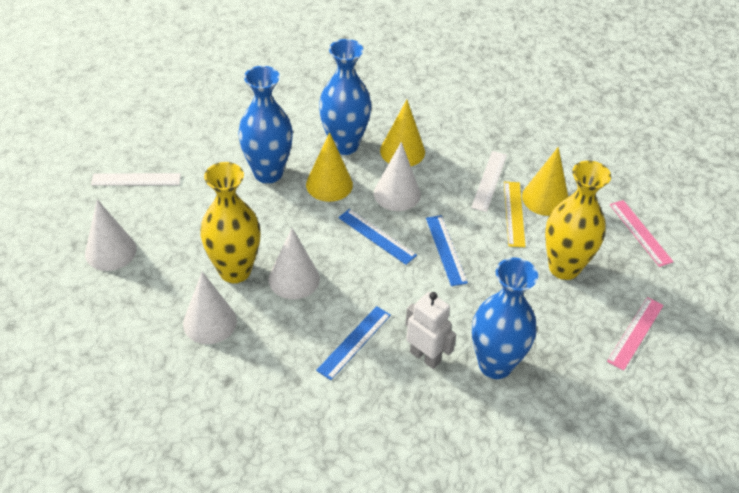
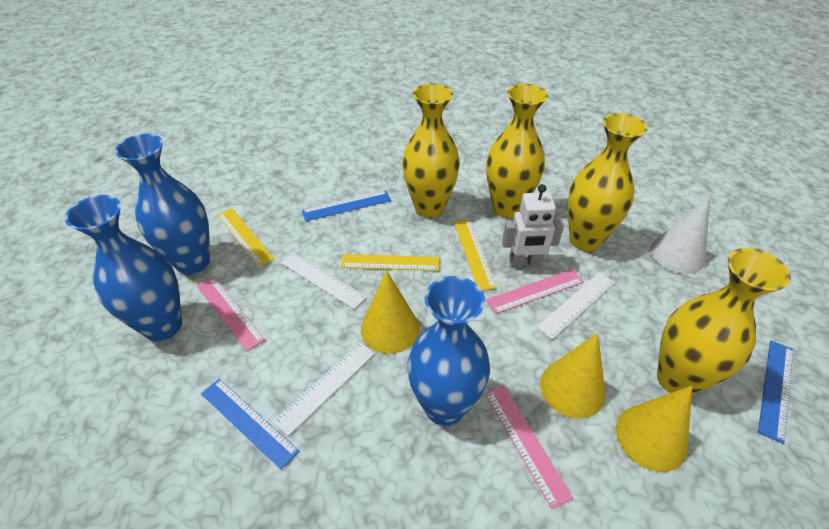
pink ruler: [607,297,664,371] [610,200,673,267] = 2 -> [197,277,265,351] [485,385,573,509] [486,269,584,314] = 3
white cone: [85,199,136,271] [183,272,237,344] [268,228,320,299] [374,142,421,211] = 4 -> [650,195,710,274] = 1
white ruler: [91,173,181,186] [471,151,507,212] = 2 -> [273,342,375,436] [281,252,367,309] [536,272,615,339] = 3
yellow ruler: [504,182,526,247] = 1 -> [217,208,274,267] [341,254,439,271] [454,220,497,291] = 3
yellow vase: [200,162,261,283] [545,161,611,280] = 2 -> [402,83,460,218] [486,84,548,218] [568,113,648,252] [657,248,791,395] = 4

